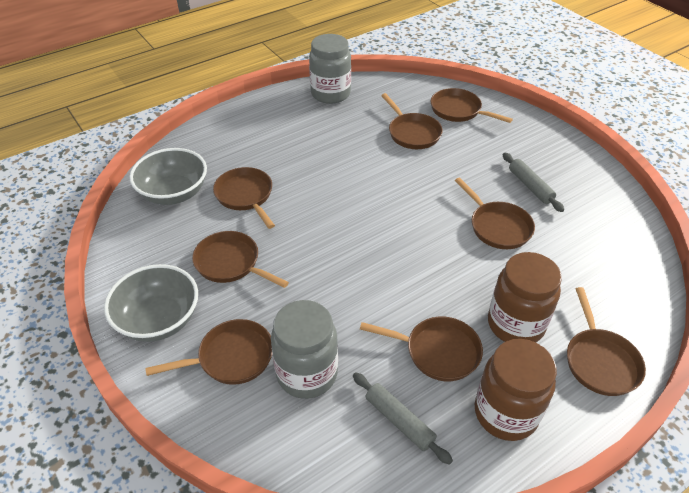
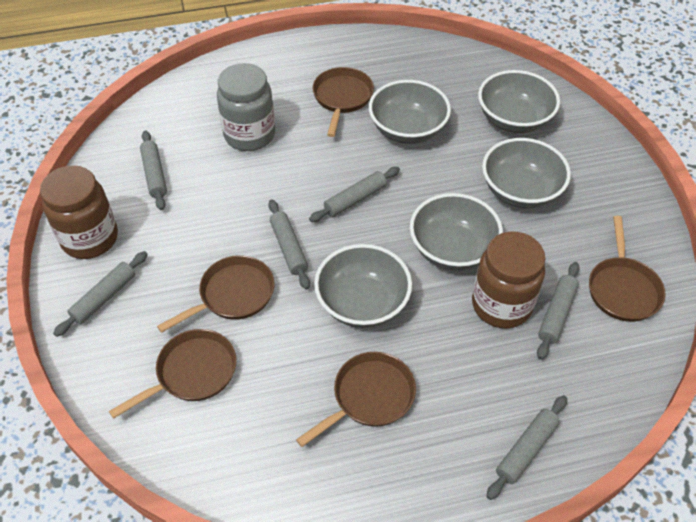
brown pan: [145,319,272,385] [192,231,289,288] [213,167,275,229] [360,317,483,381] [381,93,443,149] [431,88,513,123] [455,177,535,249] [567,287,646,396] = 8 -> [109,329,236,419] [157,255,274,333] [296,352,416,447] [312,67,374,137] [589,216,666,322] = 5
grey bowl: [104,264,198,342] [129,148,207,205] = 2 -> [314,244,412,328] [369,80,451,144] [410,193,503,271] [478,70,560,133] [482,138,571,209] = 5
grey jar: [271,300,338,399] [309,34,351,104] = 2 -> [217,63,275,151] = 1
grey rolling pin: [353,372,453,465] [503,152,564,212] = 2 -> [53,251,148,337] [140,130,167,210] [268,199,310,290] [309,167,400,222] [486,395,567,500] [537,262,580,360] = 6

